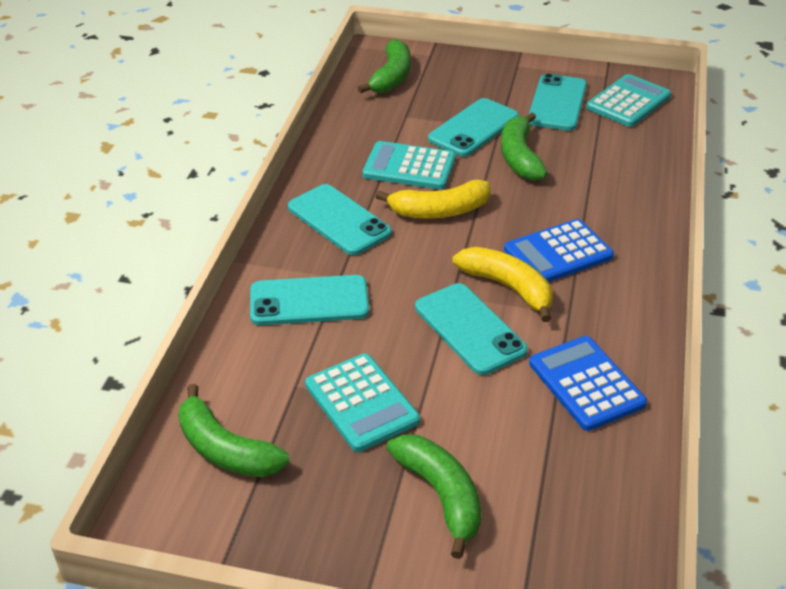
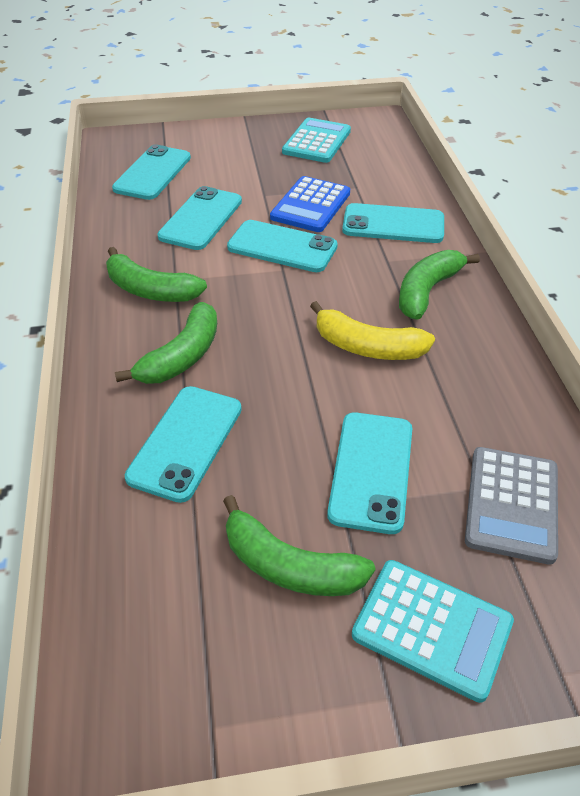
blue calculator: [504,219,614,282] [529,336,647,431] = 2 -> [270,176,350,232] = 1
grey calculator: none = 0 -> [465,447,558,565] = 1
turquoise calculator: [305,353,420,452] [362,141,456,189] [586,74,671,127] = 3 -> [282,118,351,163] [352,560,514,703] = 2
turquoise phone: [250,275,369,325] [288,184,392,255] [415,283,528,375] [428,98,519,157] [528,73,587,131] = 5 -> [112,145,191,200] [125,386,242,503] [157,186,242,250] [227,220,338,272] [327,412,412,534] [342,203,444,243] = 6
yellow banana: [375,180,491,219] [452,247,553,322] = 2 -> [310,301,435,360] = 1

